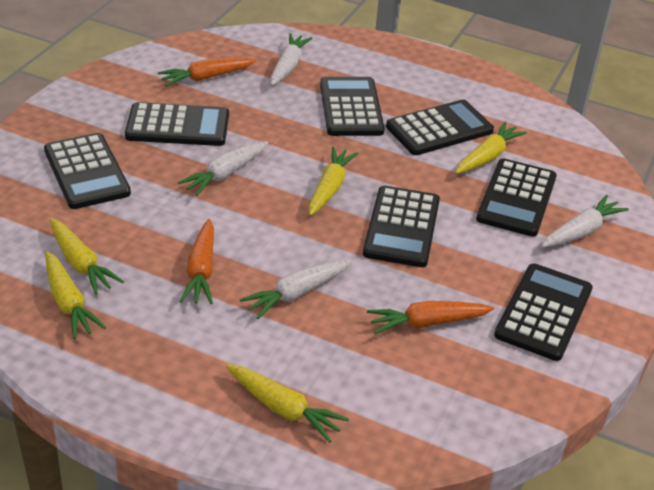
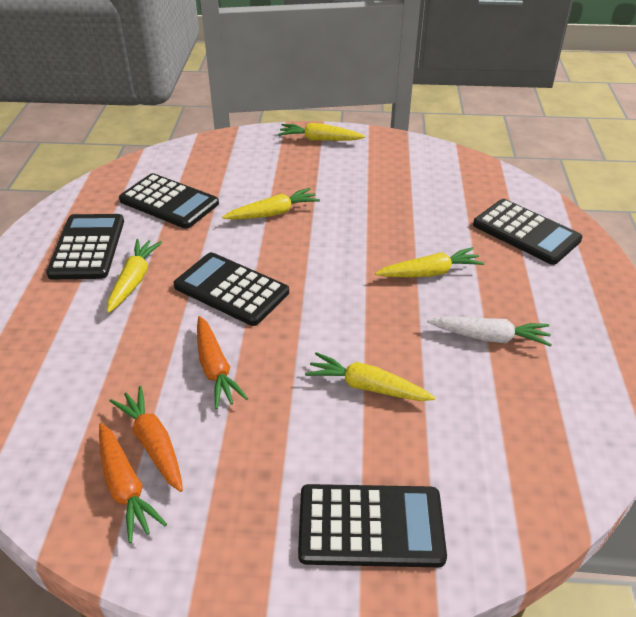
black calculator: [44,133,131,209] [125,102,229,146] [320,77,385,136] [363,185,440,267] [386,100,494,155] [476,158,557,237] [494,263,593,361] = 7 -> [46,214,124,279] [119,173,219,229] [174,252,289,326] [298,484,447,567] [473,199,582,265] = 5
white carrot: [177,141,268,196] [240,260,351,319] [270,33,313,86] [541,195,629,247] = 4 -> [427,317,552,347] = 1

